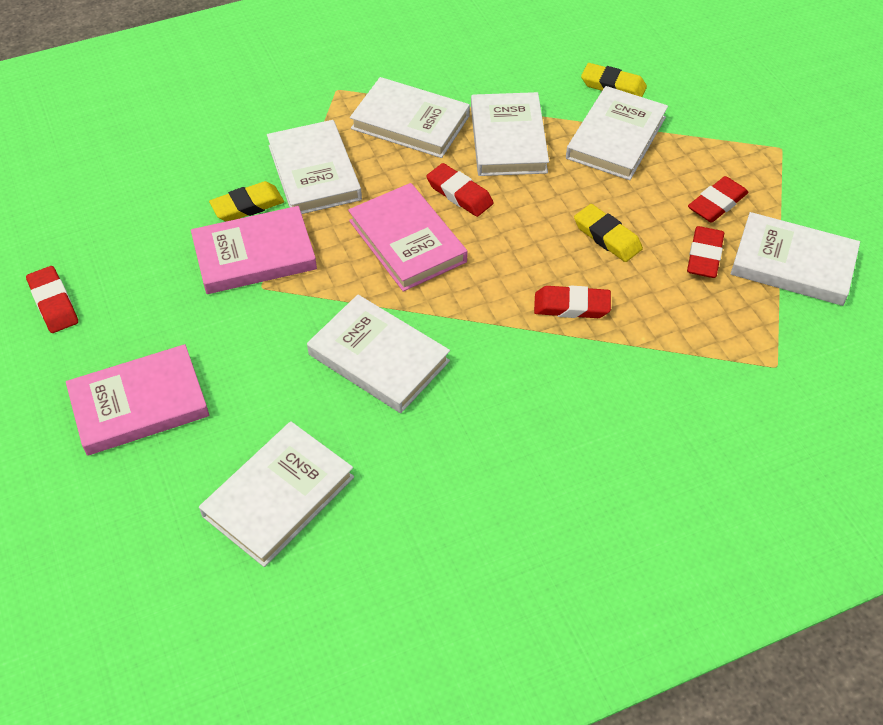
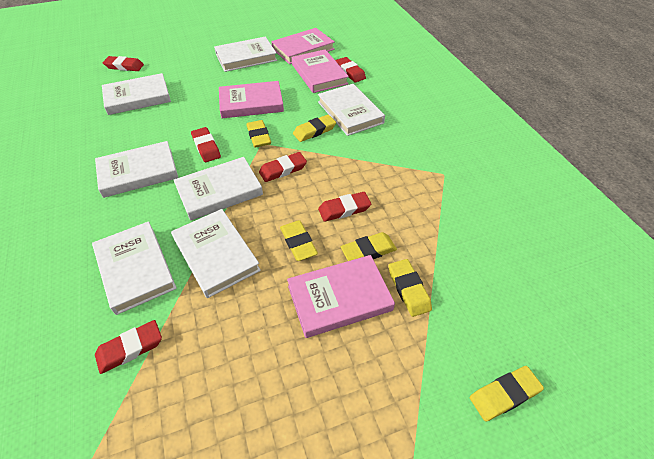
pink book: [66,344,209,456] [191,206,317,294] [348,183,468,292] = 3 -> [219,81,284,118] [271,28,335,64] [287,255,395,338] [292,49,349,93] = 4
red eraser: [26,266,78,333] [426,163,494,217] [534,285,611,318] [687,226,724,278] [688,176,748,223] = 5 -> [95,320,162,374] [103,56,144,71] [191,127,221,162] [259,152,307,182] [318,192,371,222] [335,57,366,82] = 6
yellow eraser: [209,181,284,221] [574,204,643,262] [581,63,647,97] = 3 -> [247,120,271,147] [280,220,318,261] [293,115,336,142] [341,232,397,261] [389,259,432,317] [470,366,544,421] = 6

